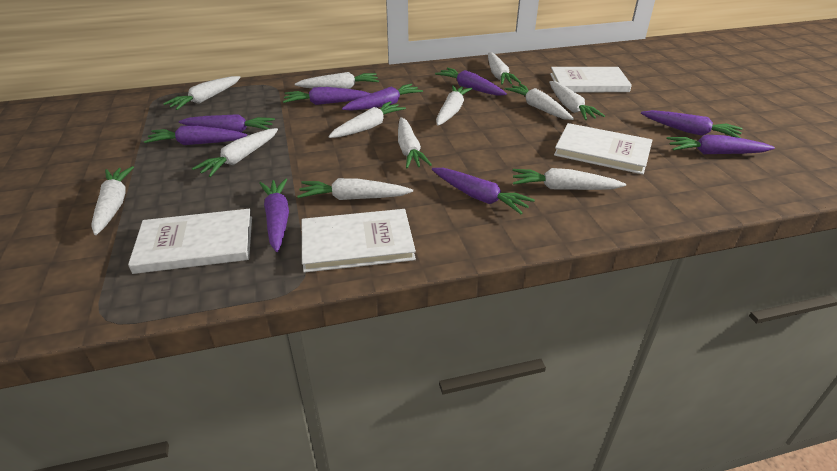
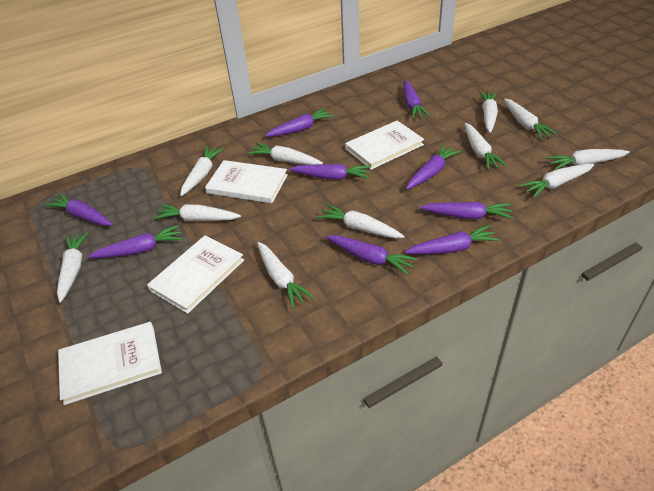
white carrot: [91,166,134,235] [163,76,241,110] [192,128,278,177] [295,72,379,89] [297,178,413,200] [328,101,406,138] [398,117,432,169] [436,85,473,126] [488,52,521,85] [504,83,574,120] [512,168,626,190] [549,81,605,120] = 12 -> [57,232,88,303] [153,204,241,221] [180,146,224,196] [248,143,323,165] [257,242,314,308] [317,204,405,238] [464,123,507,170] [479,91,498,133] [504,99,557,139] [519,164,594,198] [546,149,630,170] = 11

